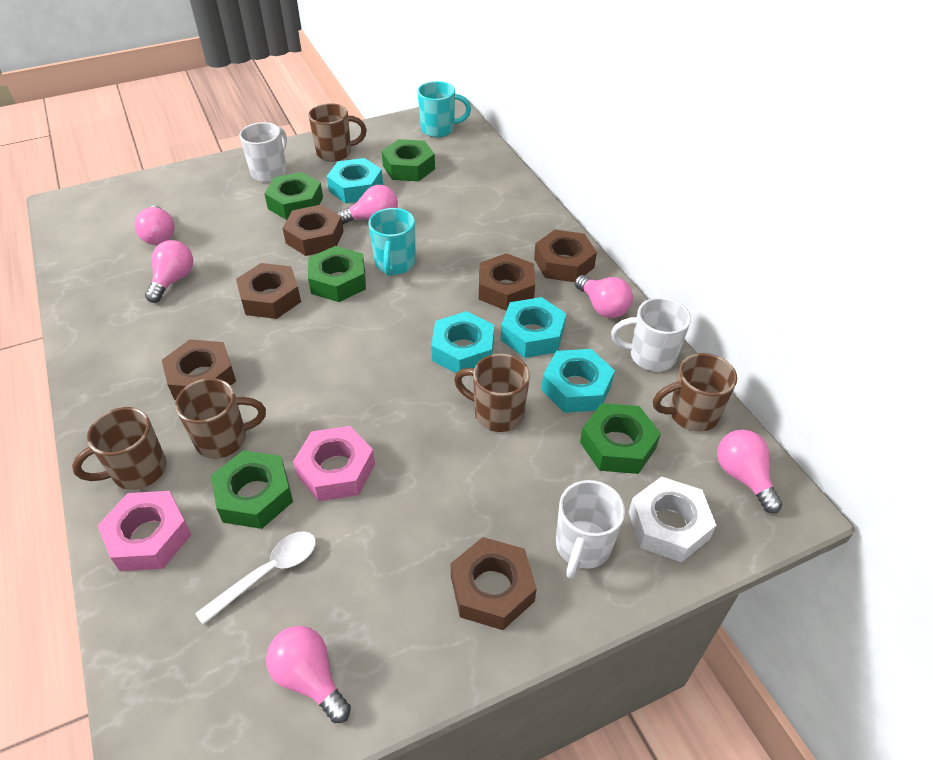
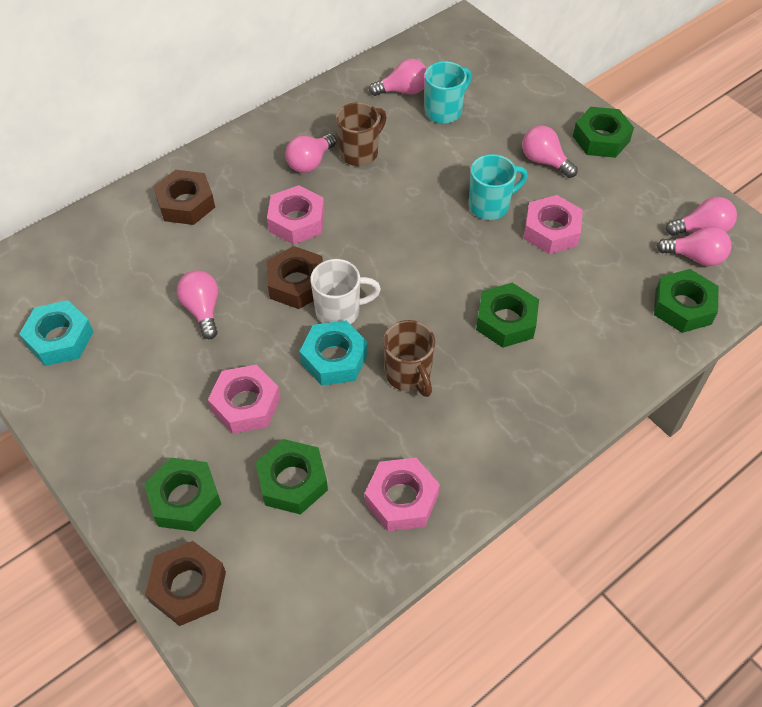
brown mug: [72,407,166,490] [175,378,266,459] [308,103,367,162] [454,353,530,432] [653,353,737,432] = 5 -> [336,102,387,166] [383,320,435,397] = 2
brown nut: [162,339,236,400] [236,263,301,319] [282,205,344,256] [450,537,537,630] [479,253,535,311] [534,230,597,282] = 6 -> [145,541,226,626] [153,170,215,225] [267,246,323,309] = 3
pink nut: [97,491,192,571] [293,426,375,501] = 2 -> [208,365,280,434] [267,185,325,245] [365,458,440,531] [524,195,583,254] = 4
turquoise nut: [327,158,383,203] [431,311,494,373] [501,297,566,358] [541,349,615,413] = 4 -> [19,300,94,366] [299,320,368,386] = 2
white mug: [239,122,287,182] [556,480,625,579] [611,297,691,371] = 3 -> [310,259,381,324] = 1
white nut: [629,476,716,562] = 1 -> none = 0
white spoon: [195,531,316,625] = 1 -> none = 0

